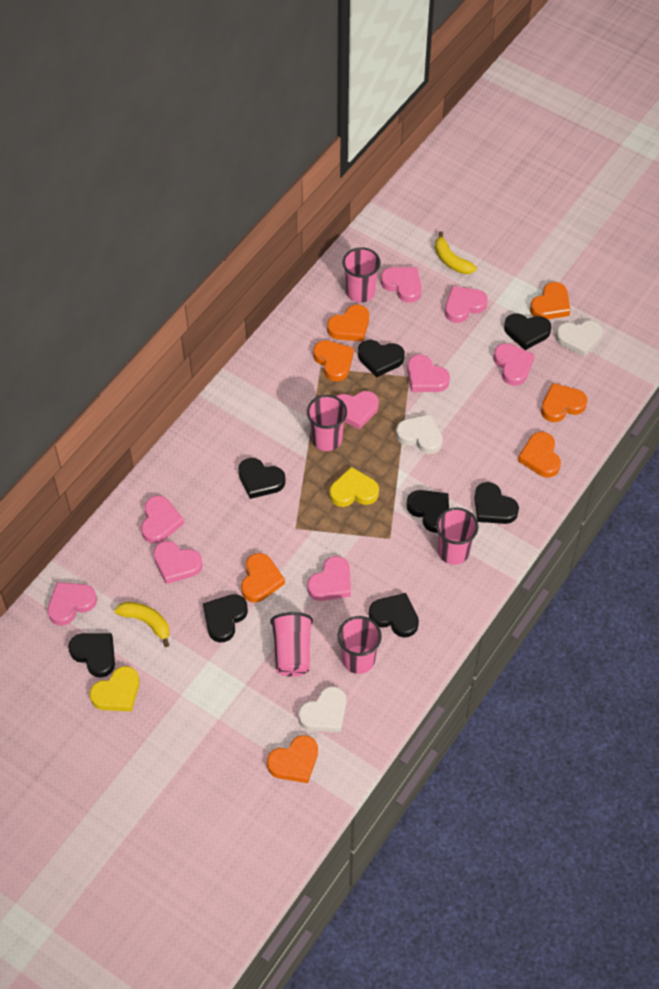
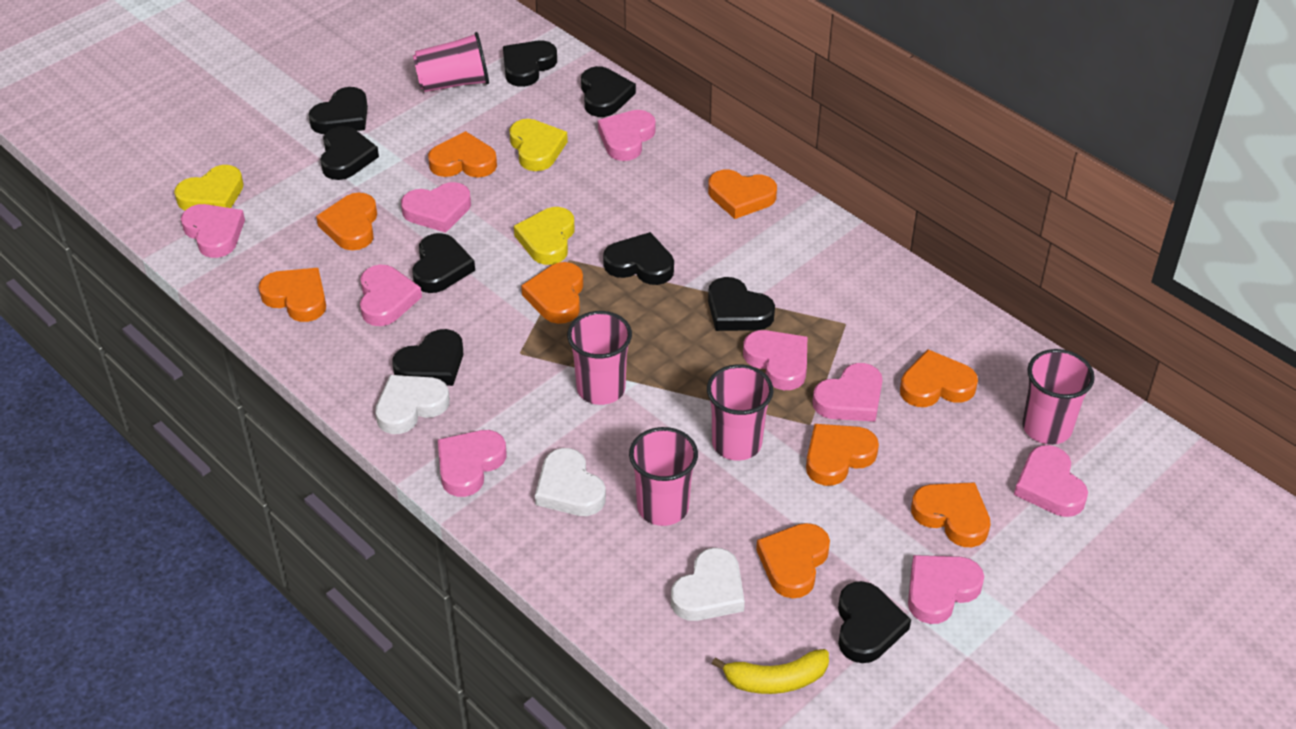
black heart: [68,633,115,678] [203,594,248,642] [238,458,286,499] [358,340,405,378] [369,593,419,638] [407,490,449,533] [474,482,519,524] [504,313,552,350] = 8 -> [308,87,368,134] [320,126,379,180] [392,329,463,386] [412,233,475,293] [503,41,557,87] [581,66,636,117] [603,232,674,285] [708,277,775,331] [838,581,911,663] = 9
orange heart: [241,553,285,602] [267,735,318,783] [313,340,354,381] [327,305,369,341] [518,432,561,477] [530,282,571,319] [541,383,588,422] = 7 -> [259,268,326,322] [316,193,377,250] [428,131,497,177] [521,262,583,324] [708,170,777,219] [756,523,830,598] [806,424,879,486] [900,349,978,407] [911,482,990,547] = 9
yellow banana: [114,602,170,647] [435,231,477,274] = 2 -> [712,649,829,694] = 1
yellow heart: [90,666,140,712] [330,467,379,507] = 2 -> [174,165,244,210] [509,119,568,171] [514,207,575,265] = 3

